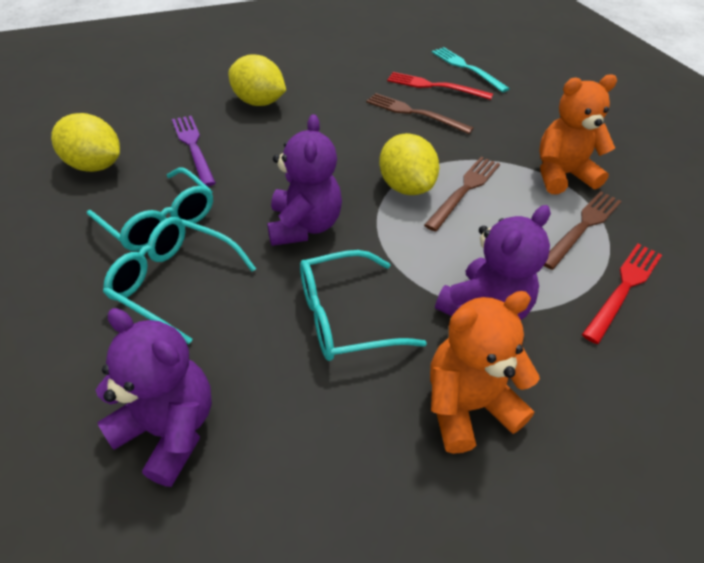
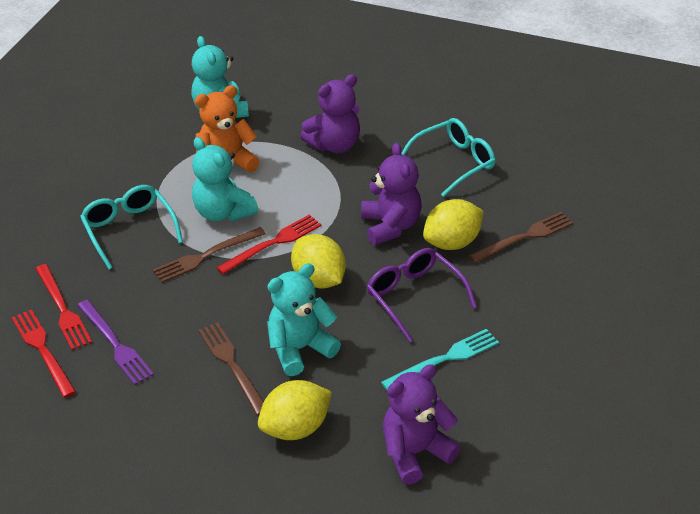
orange teddy bear: [430,291,540,454] [539,74,617,195] = 2 -> [195,85,260,172] = 1
purple glasses: none = 0 -> [367,248,477,342] = 1
red fork: [387,72,493,100] [582,244,662,344] = 2 -> [11,309,76,398] [35,264,92,350] [217,214,321,274] = 3
turquoise glasses: [87,167,213,251] [103,217,256,344] [300,250,427,361] = 3 -> [80,185,183,269] [401,118,495,197] = 2
turquoise teddy bear: none = 0 -> [192,36,249,118] [192,137,258,222] [267,263,341,376] = 3

